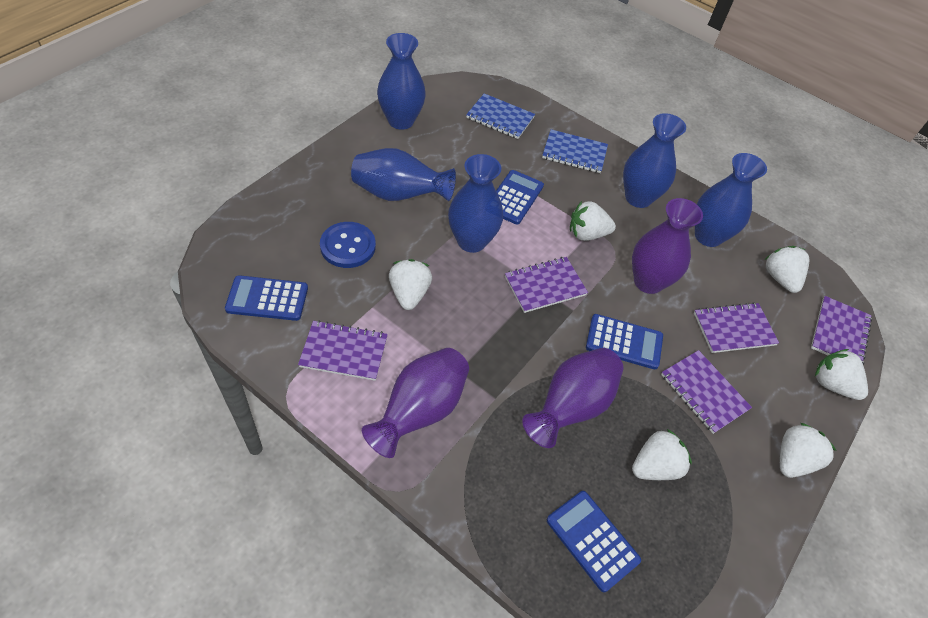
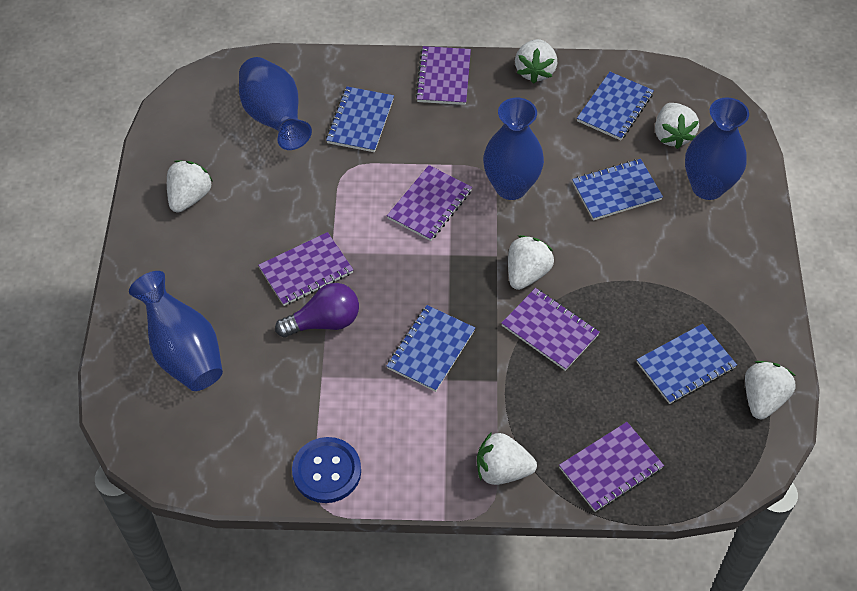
blue calculator: [225,275,308,321] [496,170,544,225] [547,491,641,592] [586,314,663,369] = 4 -> none = 0
blue notebook: [466,93,535,139] [542,129,608,173] = 2 -> [326,86,394,152] [387,305,475,392] [572,159,663,221] [577,72,654,140] [636,324,737,404] = 5
blue vase: [351,148,456,201] [377,33,426,130] [448,154,503,253] [623,113,686,208] [695,153,767,247] = 5 -> [129,271,223,391] [239,57,312,150] [483,98,544,200] [685,97,749,200] = 4
purple light bulb: none = 0 -> [275,283,359,338] = 1
purple vase: [362,348,469,458] [522,348,623,448] [632,198,703,294] = 3 -> none = 0

